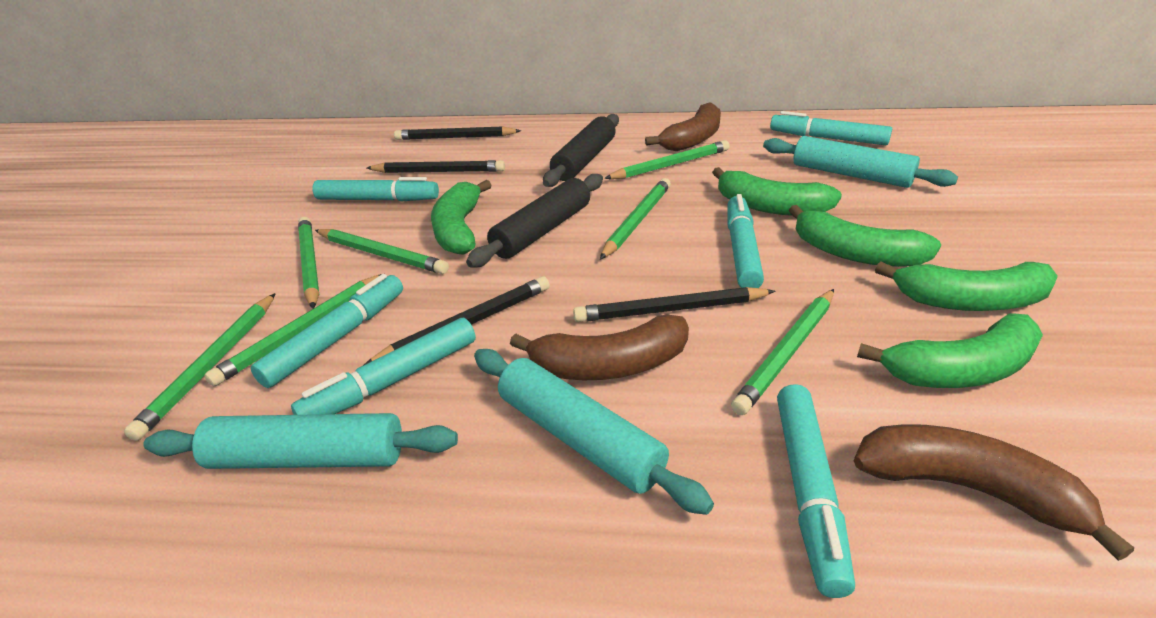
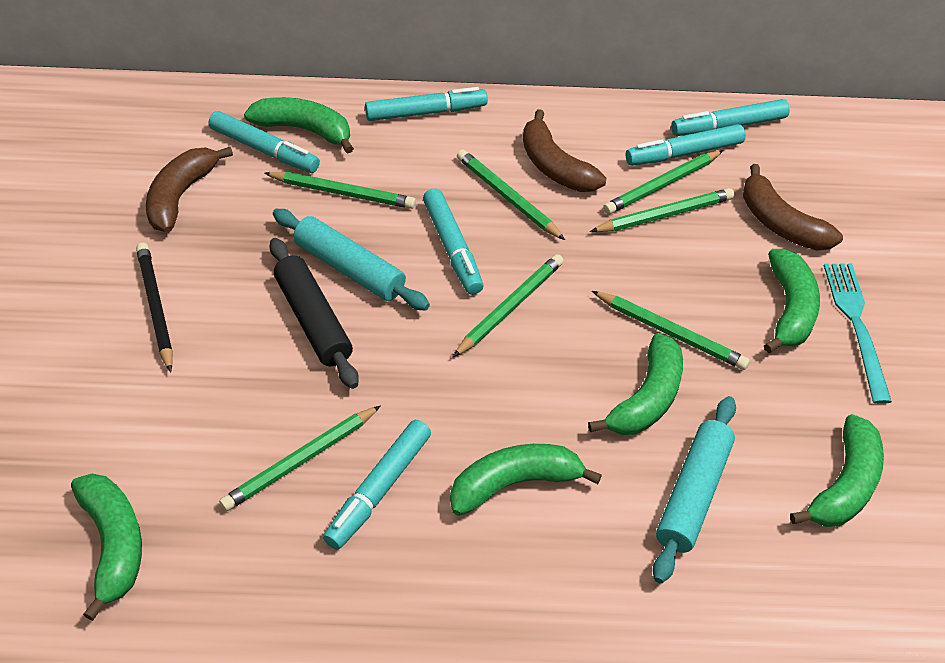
black pencil: [364,276,550,365] [367,160,505,173] [394,127,521,140] [573,287,776,322] = 4 -> [136,243,173,373] = 1
black rolling pin: [466,174,603,268] [543,114,619,187] = 2 -> [270,238,359,389] = 1
green banana: [431,180,492,255] [712,167,842,216] [789,205,941,267] [857,313,1043,388] [875,262,1058,311] = 5 -> [71,474,142,621] [244,97,354,154] [450,444,602,516] [588,333,683,435] [764,249,820,353] [790,414,884,527] = 6
turquoise fork: none = 0 -> [824,263,892,404] = 1
turquoise rolling pin: [143,413,458,469] [474,349,714,515] [763,136,958,188] = 3 -> [273,209,430,310] [653,396,736,583] = 2

